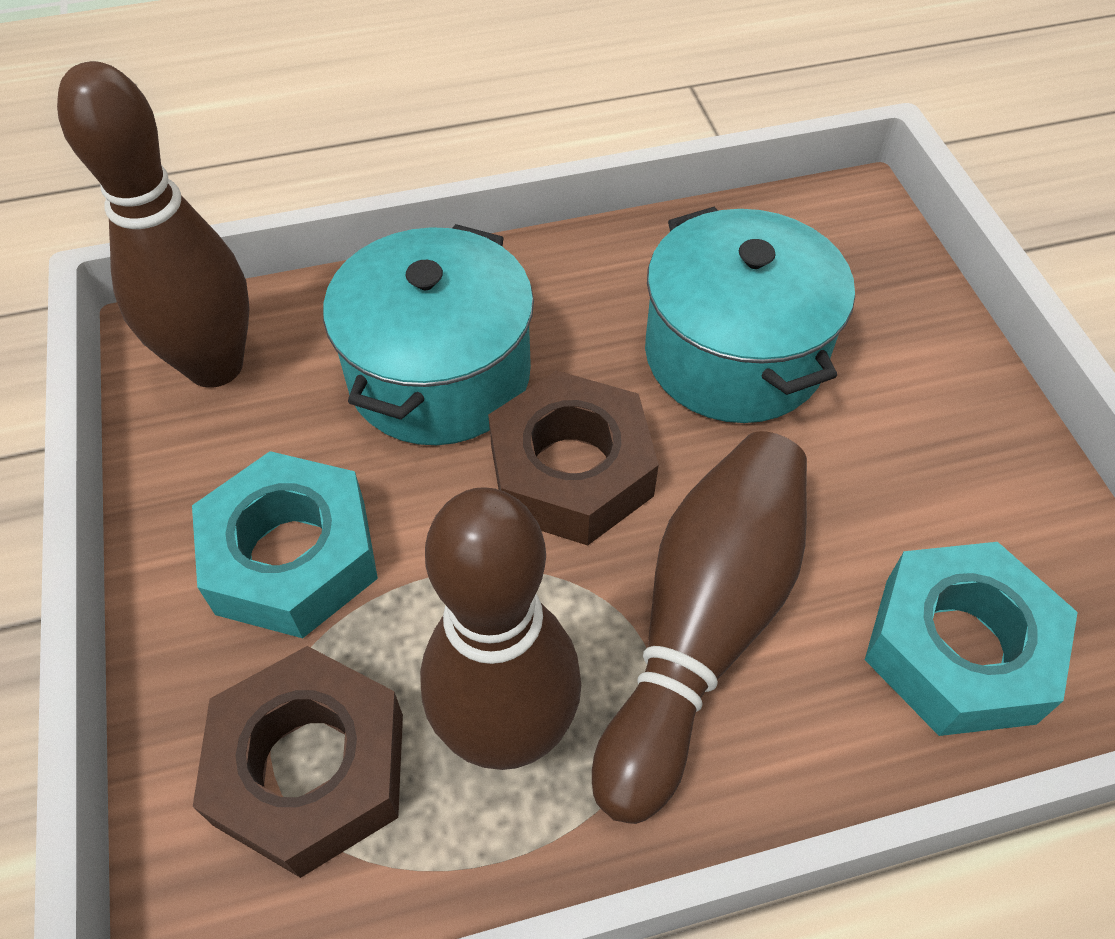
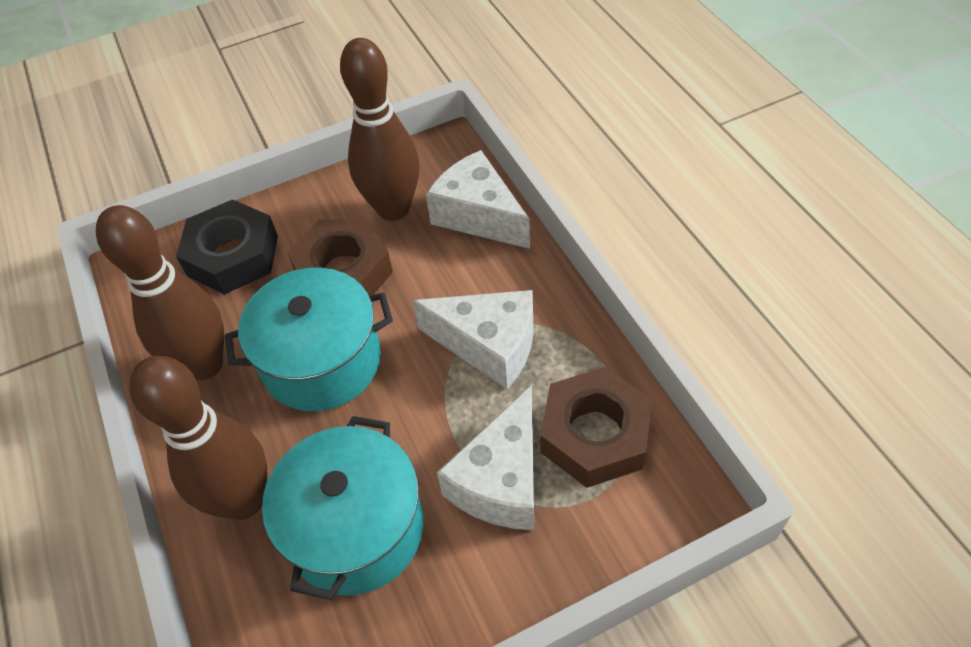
black nut: none = 0 -> [176,199,278,294] = 1
turquoise nut: [192,451,378,638] [865,542,1078,736] = 2 -> none = 0
white cheese: none = 0 -> [412,290,534,390] [426,150,530,249] [437,385,534,530] = 3

